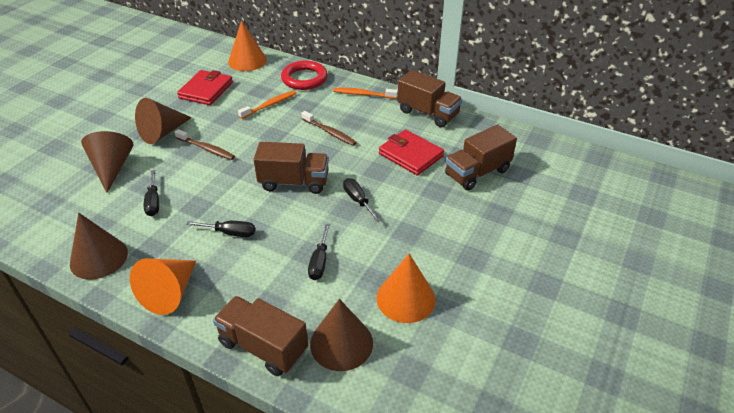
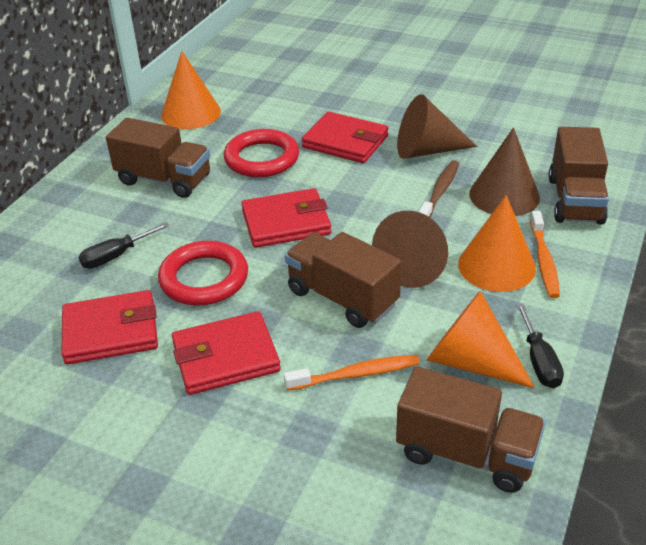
black screwdriver: [144,170,159,216] [186,221,255,237] [308,224,330,280] [343,178,381,222] = 4 -> [79,222,169,269] [516,303,564,388] = 2
brown cone: [70,213,128,280] [81,131,133,193] [135,98,192,144] [310,299,373,371] = 4 -> [372,211,448,288] [397,94,477,159] [469,127,540,216] = 3
brown toothbrush: [175,129,235,160] [301,111,357,146] = 2 -> [419,160,459,218] = 1
red ring: [281,61,328,90] = 1 -> [158,241,248,305] [224,129,299,177] = 2
red wallet: [177,70,233,105] [379,129,444,176] = 2 -> [61,290,158,364] [172,311,281,395] [241,188,331,248] [302,112,388,163] = 4

